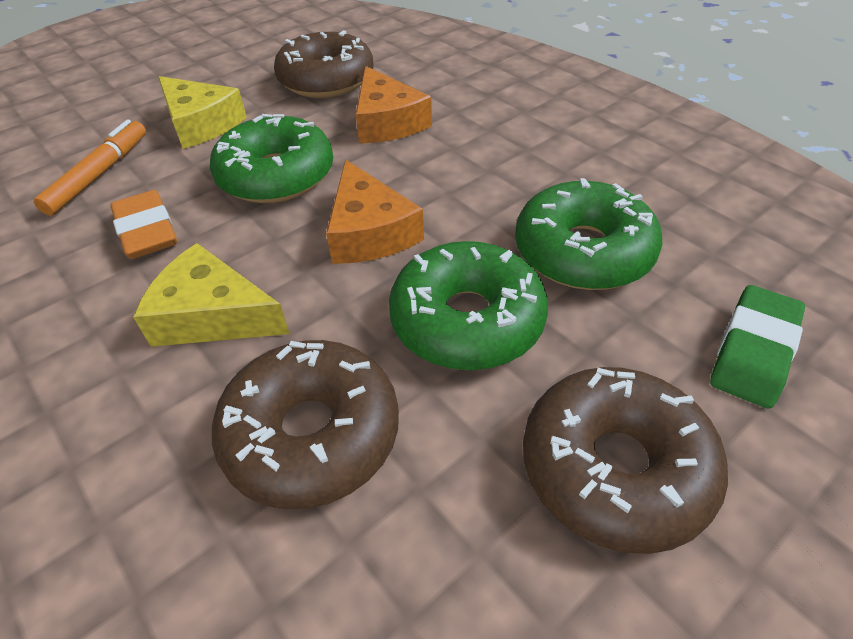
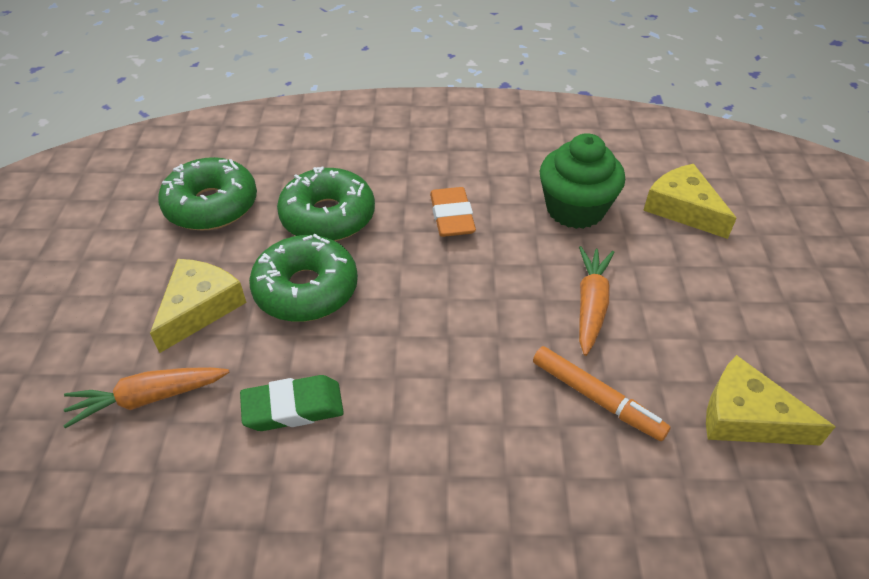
brown donut: [212,340,399,509] [274,30,374,98] [523,367,728,554] = 3 -> none = 0
green cupcake: none = 0 -> [540,133,625,229] = 1
orange carrot: none = 0 -> [63,367,229,428] [579,246,615,356] = 2
orange cheese: [326,160,424,264] [356,66,432,144] = 2 -> none = 0
yellow cheese: [133,243,290,347] [158,76,247,149] = 2 -> [150,259,247,353] [643,164,737,239] [706,355,835,446] = 3

